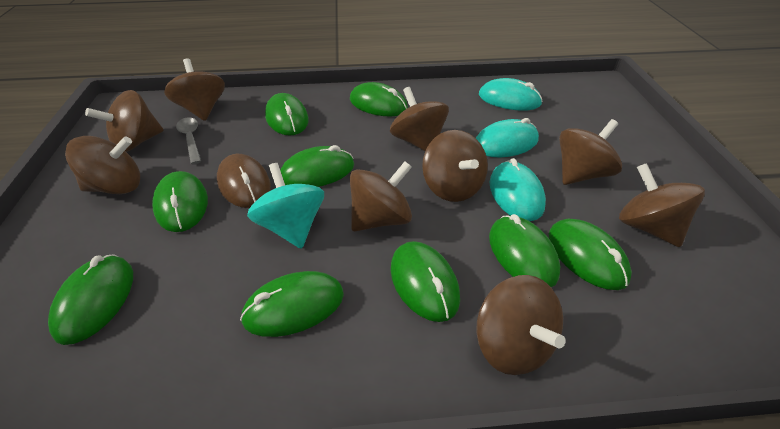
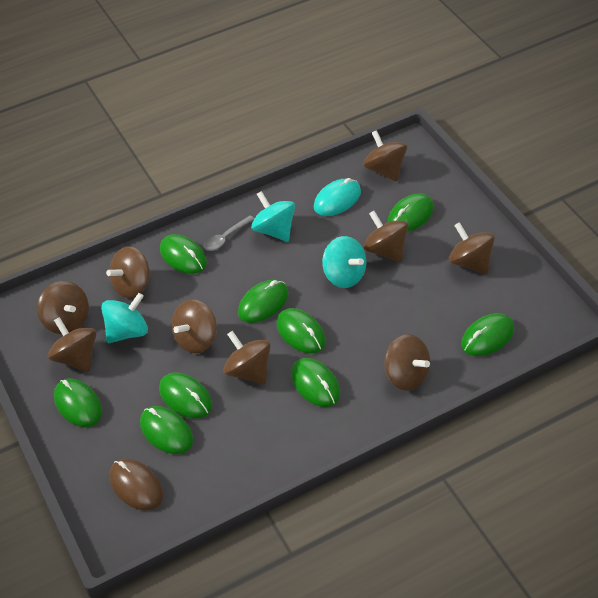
turquoise mouse: [476,118,539,157] [479,78,543,111] [490,158,546,221] = 3 -> [314,178,361,216] = 1
turquoise spinning top: [247,163,324,249] = 1 -> [101,293,148,343] [251,191,295,242] [322,236,366,288] = 3

